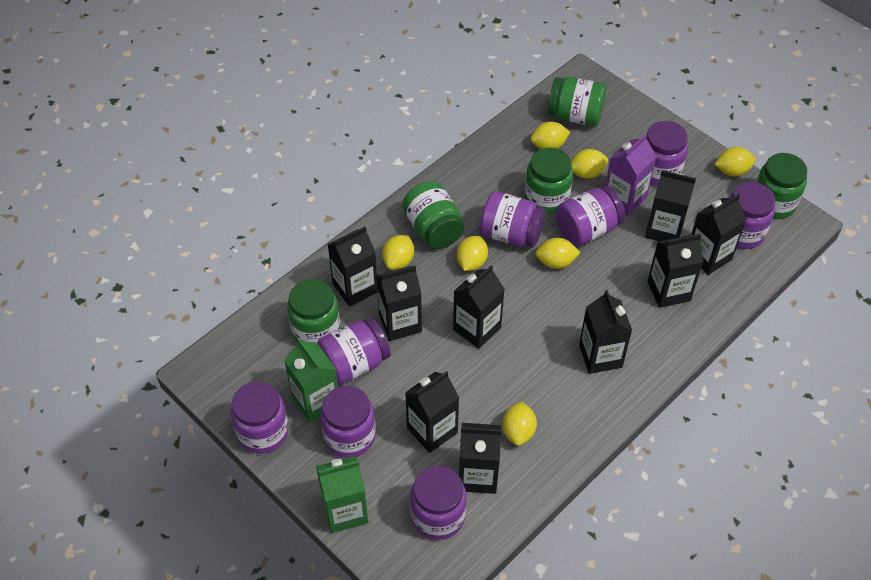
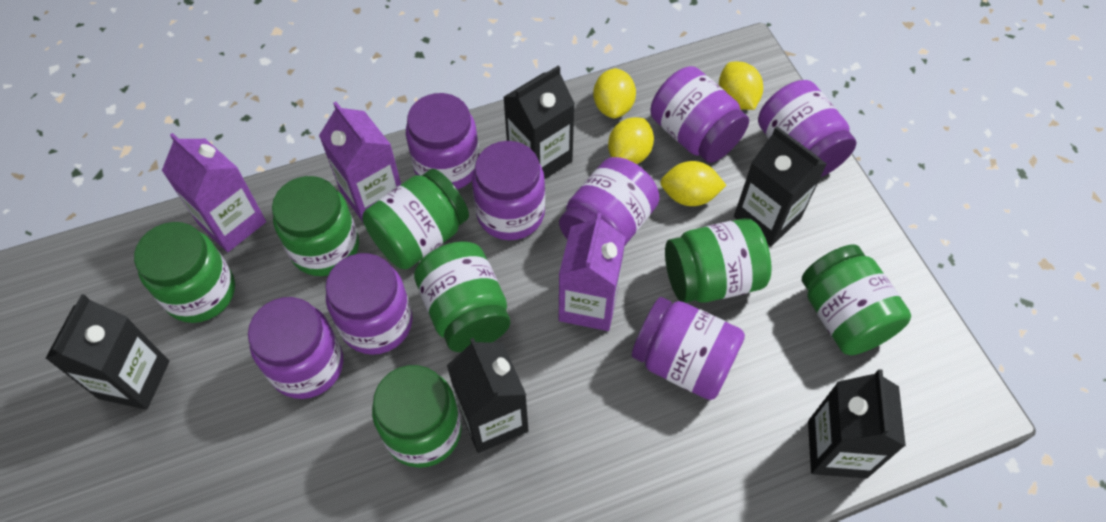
black carton: [327,227,377,307] [376,265,422,341] [405,371,459,453] [453,265,505,349] [459,423,502,494] [579,290,632,374] [645,170,696,241] [647,234,704,308] [691,194,747,275] = 9 -> [45,294,169,410] [447,338,529,453] [503,65,575,179] [734,126,827,246] [808,369,906,478] = 5
green carton: [284,338,338,422] [316,456,368,533] = 2 -> none = 0
green jar: [287,279,340,342] [402,181,464,249] [525,148,573,214] [547,77,606,126] [756,153,808,219] = 5 -> [134,222,235,323] [272,176,359,276] [362,169,469,270] [372,365,462,468] [414,241,510,352] [665,218,772,303] [802,244,911,355] = 7
purple carton: [605,134,657,216] = 1 -> [162,133,266,252] [319,102,401,222] [559,213,626,331] = 3
yellow lemon: [382,235,414,270] [457,236,488,271] [502,401,537,446] [530,122,570,149] [535,238,581,269] [571,149,608,179] [714,147,756,176] = 7 -> [593,68,636,118] [608,117,654,164] [660,161,727,206] [719,61,763,110] = 4

